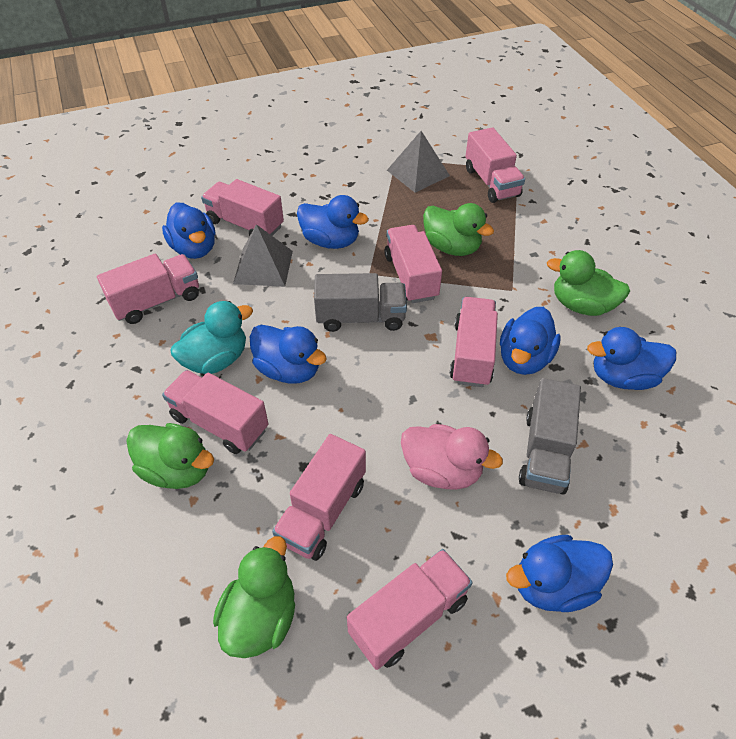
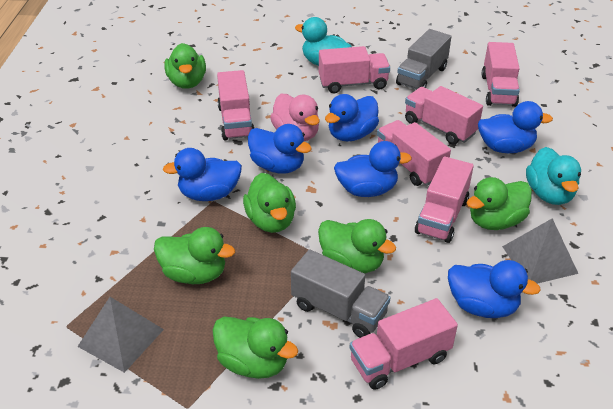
green duck: [126,423,214,489] [213,536,295,658] [423,203,494,256] [547,250,630,316] = 4 -> [154,227,235,284] [164,43,206,89] [213,317,298,379] [243,173,296,233] [318,219,396,274] [467,177,532,230] = 6
pink truck: [97,254,199,324] [162,370,268,454] [201,179,284,236] [272,434,366,561] [347,549,473,670] [384,225,442,303] [450,297,498,387] [465,127,525,203] = 8 -> [217,70,255,140] [319,46,390,93] [350,298,458,390] [377,120,451,186] [405,86,483,145] [415,157,474,243] [482,42,520,107] = 7
turquoise duck: [170,301,253,374] = 1 -> [295,17,352,66] [526,147,581,205] = 2

